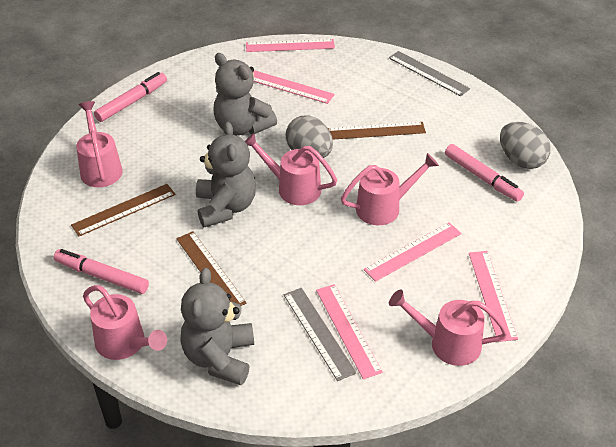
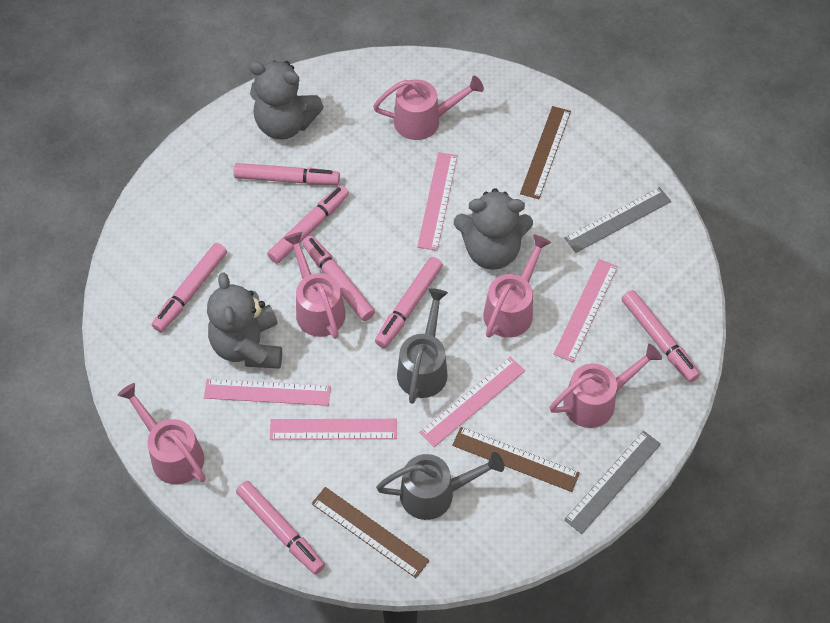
grey egg: [286,115,333,158] [500,122,551,169] = 2 -> none = 0
grey watering can: none = 0 -> [376,452,504,520] [397,288,448,404] = 2
pink marker: [54,249,149,294] [94,72,167,122] [445,144,524,202] = 3 -> [152,243,227,332] [234,163,340,185] [236,481,325,574] [267,185,349,264] [302,235,375,321] [375,257,443,348] [622,290,700,382] = 7

